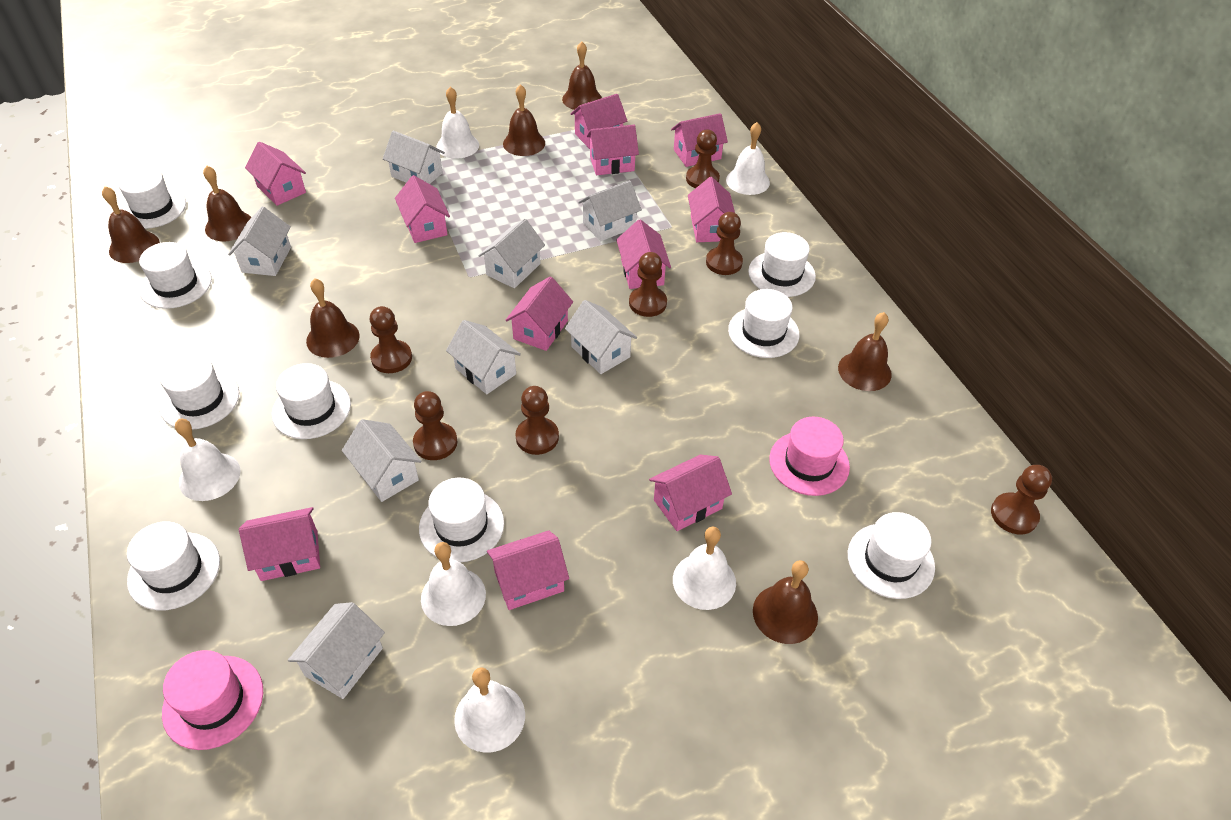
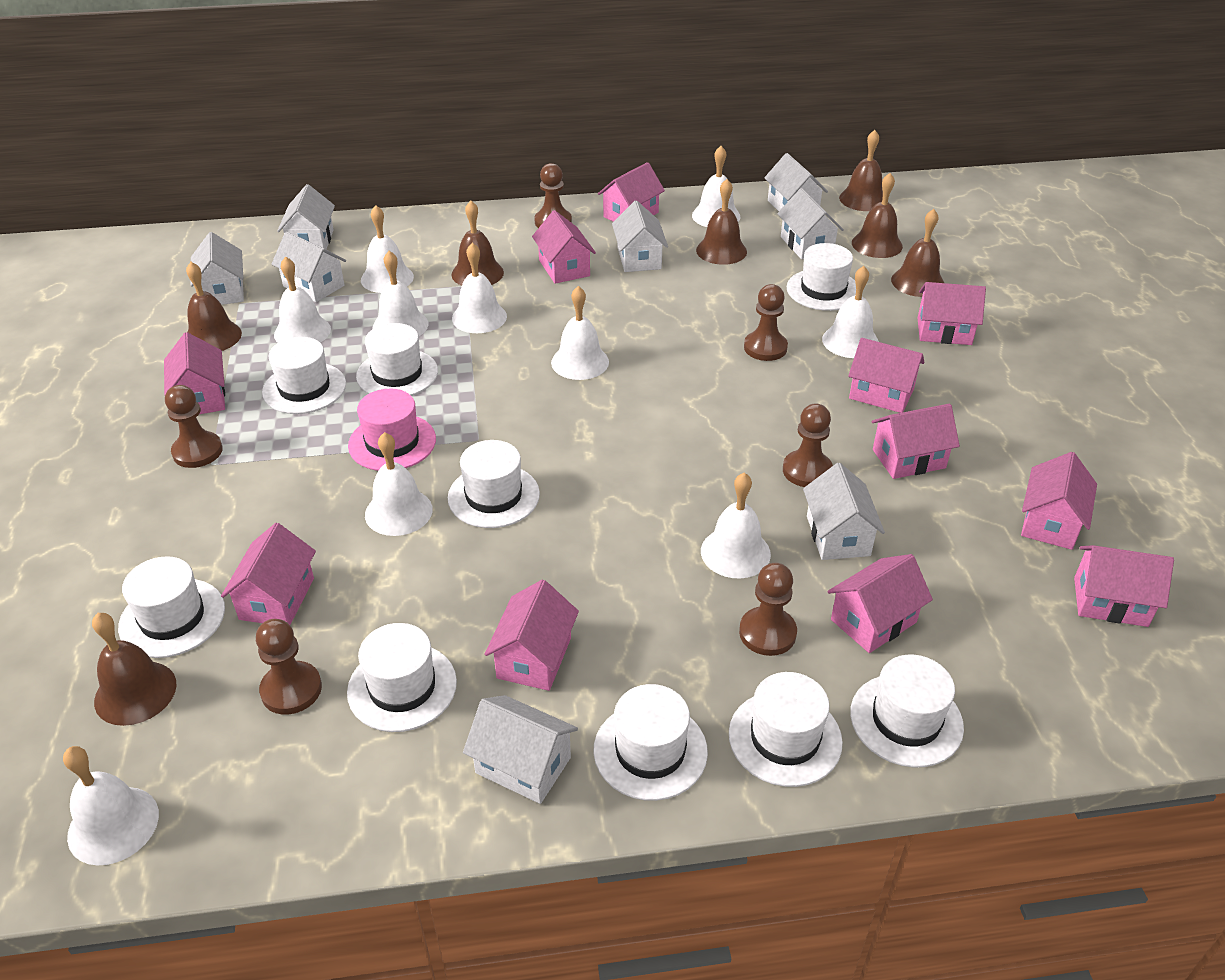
brown pawn: [370,306,412,373] [413,391,458,460] [515,386,559,455] [629,252,667,317] [686,130,720,188] [706,212,743,275] [991,465,1052,534] = 7 -> [165,385,223,468] [256,619,322,714] [534,163,572,228] [739,563,797,656] [744,284,788,361] [783,404,833,487] = 6
pink hat: [162,650,263,750] [769,417,850,496] = 2 -> [348,389,436,471] = 1
white bell: [175,418,240,501] [421,542,486,626] [436,87,479,159] [454,667,525,753] [673,527,736,610] [726,122,770,195] = 6 -> [63,746,159,866] [274,256,331,343] [361,205,414,293] [365,432,433,536] [373,251,428,336] [452,243,507,333] [551,286,609,380] [692,146,741,227] [701,473,771,578] [822,266,879,358] = 10

